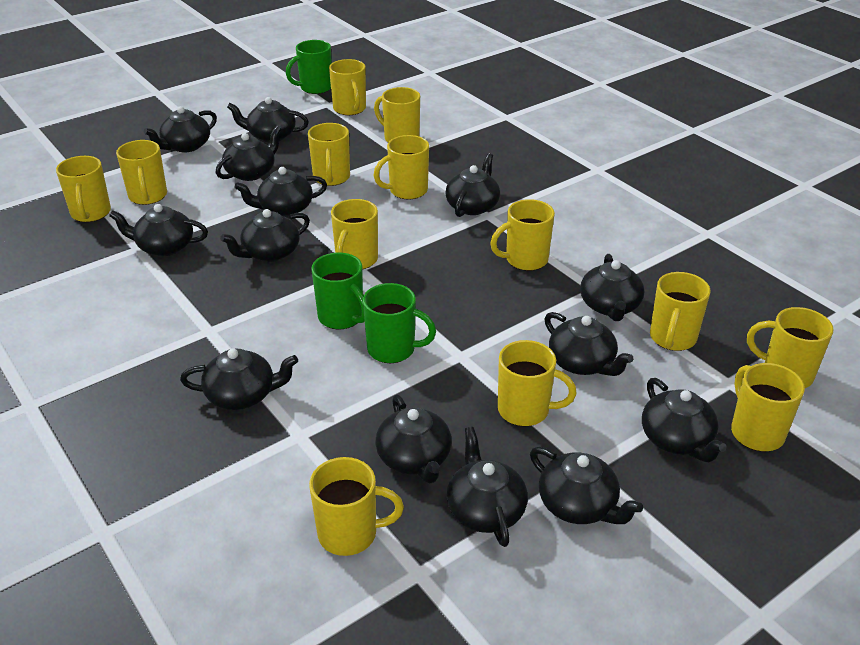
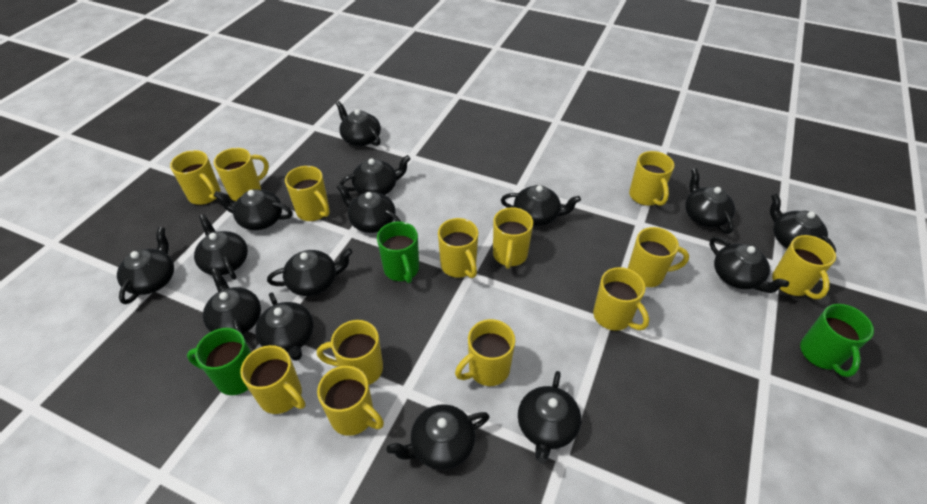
black teapot: [109,204,208,256] [144,106,217,152] [180,348,298,410] [216,126,281,181] [220,209,310,262] [227,97,309,142] [234,167,327,217] [375,395,452,483] [445,153,500,217] [447,427,528,547] [530,447,643,524] [544,312,633,376] [580,254,644,321] [642,378,726,462] = 14 -> [117,227,174,304] [194,214,248,280] [203,268,261,343] [214,189,293,230] [255,292,314,361] [267,248,353,296] [336,101,381,146] [336,184,401,233] [340,155,411,195] [386,404,490,470] [501,185,581,226] [518,371,581,463] [685,169,735,234] [710,237,789,293] [770,193,836,253] = 15

